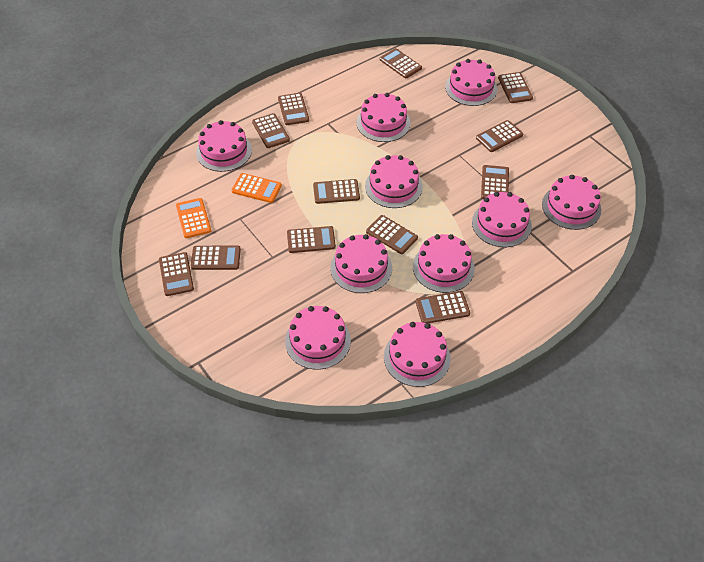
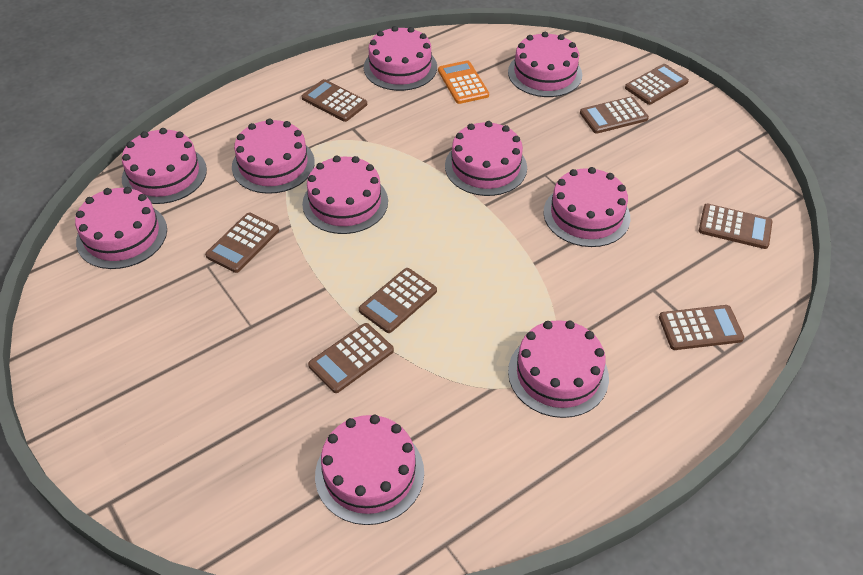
brown calculator: [159,252,194,296] [191,245,241,270] [252,113,290,148] [278,93,309,125] [287,226,336,253] [313,179,360,204] [366,215,418,254] [380,48,422,78] [416,291,470,323] [476,120,523,152] [481,165,509,199] [498,72,533,103] = 12 -> [205,213,279,273] [302,79,367,122] [308,323,394,393] [359,268,437,333] [580,97,649,134] [625,64,689,105] [659,305,744,350] [699,204,773,249] = 8
orange calculator: [176,198,211,238] [232,173,282,203] = 2 -> [438,60,489,104] = 1

